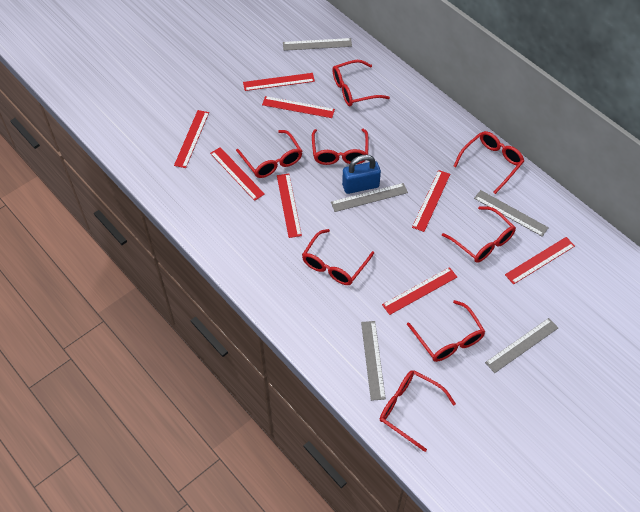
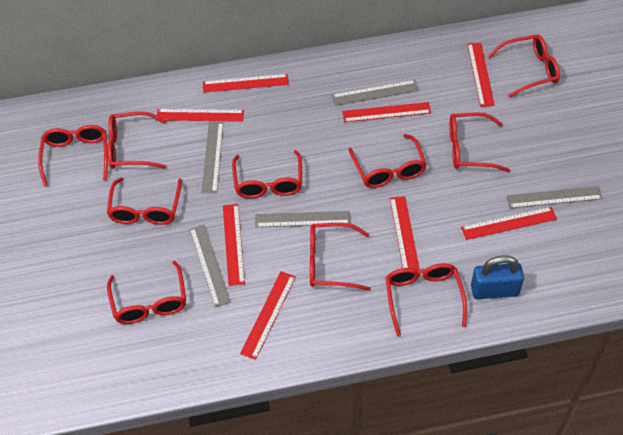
red glasses: [236,130,302,178] [302,229,374,285] [312,129,369,165] [332,60,390,106] [380,370,456,452] [407,300,485,362] [442,206,516,263] [454,131,524,194] = 8 -> [38,125,108,187] [107,112,166,169] [107,177,182,225] [107,261,186,324] [232,150,302,199] [310,223,370,291] [348,134,427,188] [385,263,467,336] [450,112,510,172] [488,34,560,98] = 10

